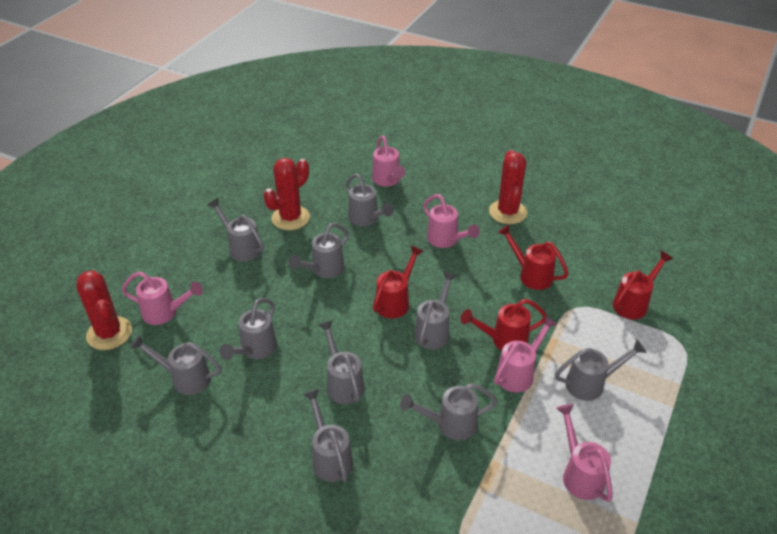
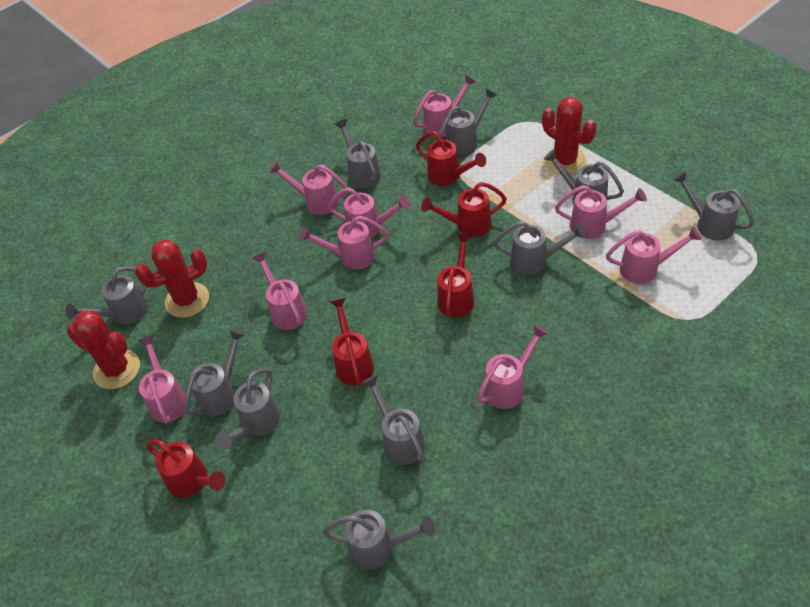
pink watering can: [122,271,203,325] [372,135,405,187] [424,194,480,248] [494,316,557,393] [556,404,613,502] = 5 -> [138,335,186,424] [252,251,308,330] [269,161,349,215] [299,216,389,270] [328,187,410,238] [413,74,476,138] [477,325,549,409] [555,185,647,239] [606,226,701,284] = 9
red watering can: [373,246,424,318] [461,299,547,351] [498,225,569,290] [613,251,673,320] = 4 -> [147,439,226,498] [330,298,374,386] [416,131,486,186] [421,182,507,237] [438,234,474,317] = 5

